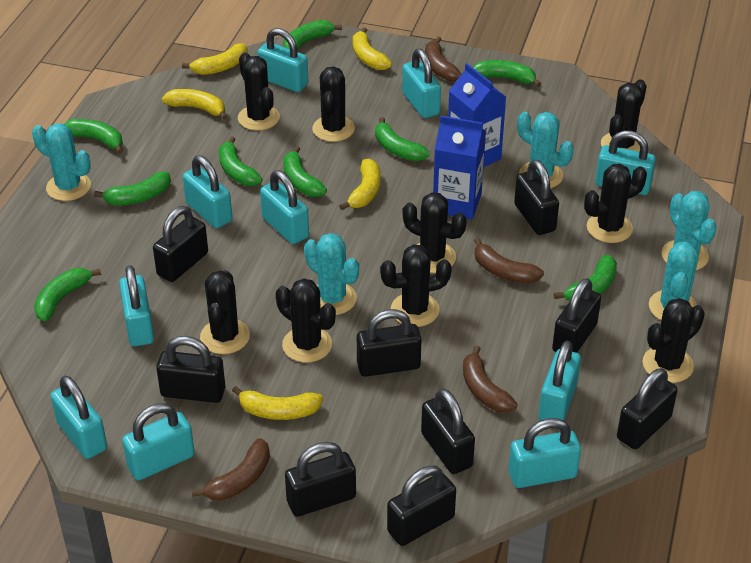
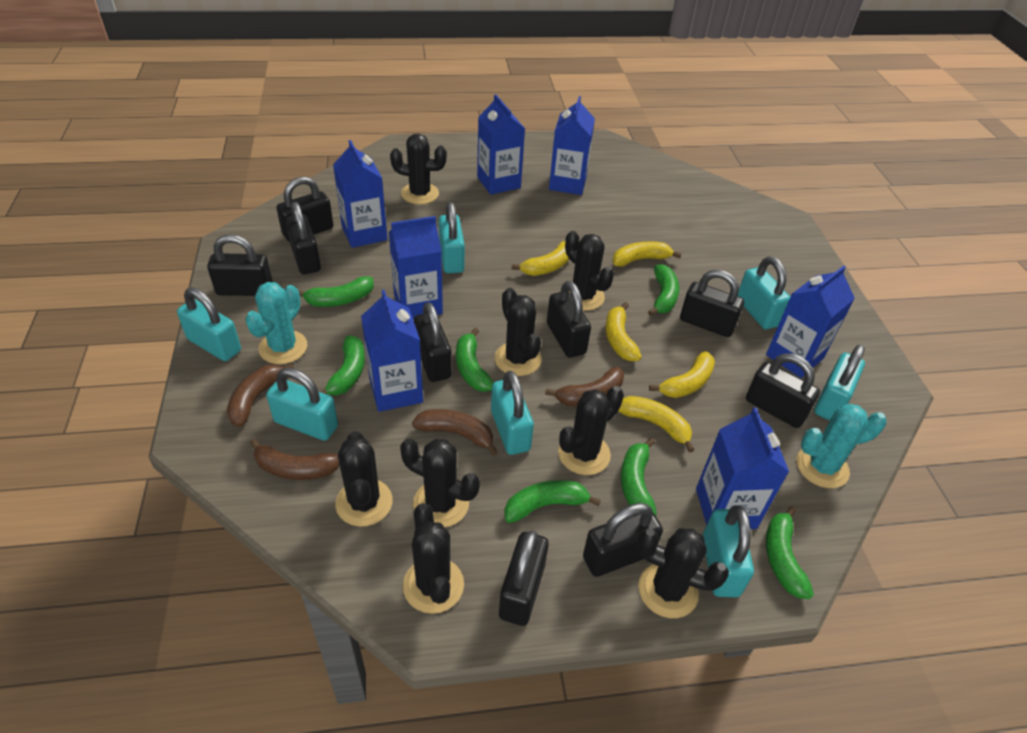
black cactus: [200,270,250,354] [238,52,280,131] [276,278,336,363] [312,66,355,142] [380,244,452,327] [403,192,467,273] [584,164,647,243] [601,79,647,152] [643,298,705,383] = 9 -> [335,431,393,527] [390,133,447,205] [400,439,480,527] [403,503,464,614] [495,288,542,376] [558,386,624,475] [565,231,614,311] [637,528,729,618] = 8
blue carton: [433,116,486,219] [448,63,506,167] = 2 -> [333,140,388,248] [361,290,423,412] [389,216,443,319] [477,94,525,195] [549,96,595,195] [696,407,789,529] [766,266,855,378] = 7
green banana: [34,268,101,321] [65,119,123,154] [94,172,171,205] [219,136,262,186] [283,20,342,50] [284,146,327,197] [375,117,430,161] [473,60,541,87] [554,255,617,301] = 9 -> [298,276,374,307] [320,336,365,395] [456,328,493,392] [504,480,601,523] [621,438,657,516] [648,264,679,316] [766,506,814,599] = 7
turquoise cactus: [32,123,91,201] [304,233,359,315] [517,112,574,188] [649,242,699,320] [661,191,717,270] = 5 -> [245,282,307,364] [797,404,887,488] = 2
turquoise padlock: [51,376,107,459] [119,265,154,347] [122,403,195,480] [183,155,232,228] [257,28,308,92] [260,170,309,244] [402,48,441,118] [509,418,581,488] [539,341,581,420] [595,130,656,195] = 10 -> [177,287,241,361] [266,368,338,441] [439,202,465,274] [491,371,534,455] [703,506,754,597] [738,256,790,330] [814,345,865,421] = 7

